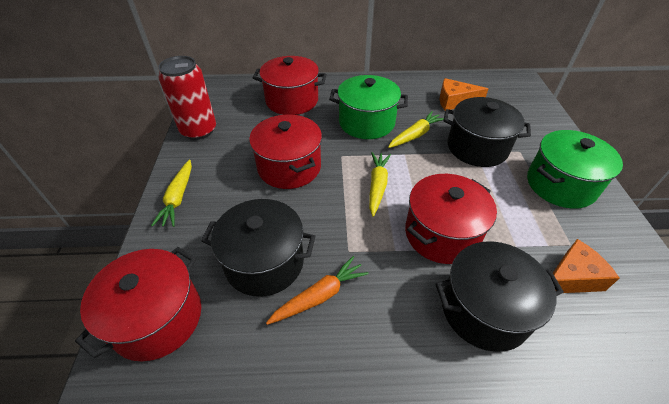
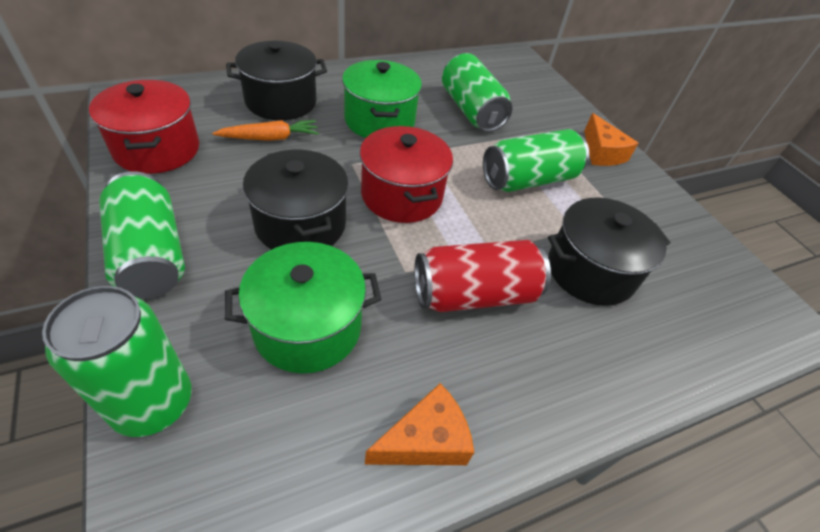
green can: none = 0 -> [42,286,191,437] [99,171,185,298] [442,53,513,132] [483,129,589,192] = 4
red pot: [75,247,201,361] [249,114,322,189] [253,56,327,115] [405,174,497,264] = 4 -> [89,80,199,174] [360,126,453,223] = 2
yellow carrot: [151,160,192,227] [369,152,391,217] [388,111,444,148] = 3 -> none = 0

